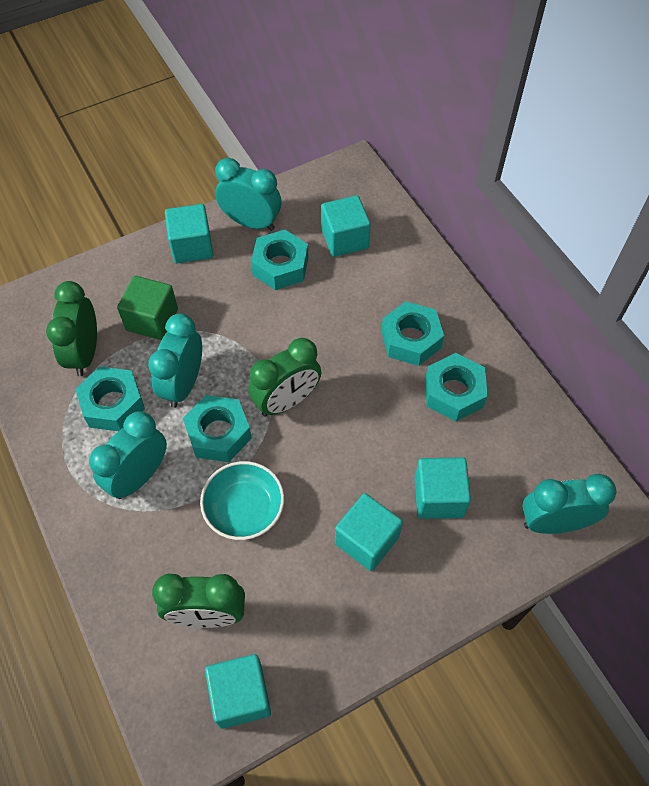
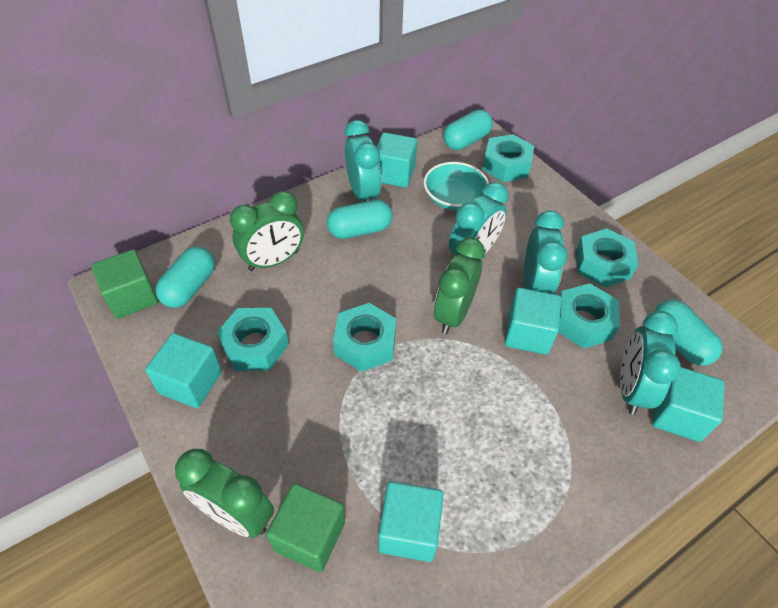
green cube: [117,276,178,340] = 1 -> [91,249,158,319] [266,483,345,572] = 2
turquoise capsule: none = 0 -> [155,246,215,308] [327,200,393,239] [443,110,493,150] [654,300,723,366] = 4

